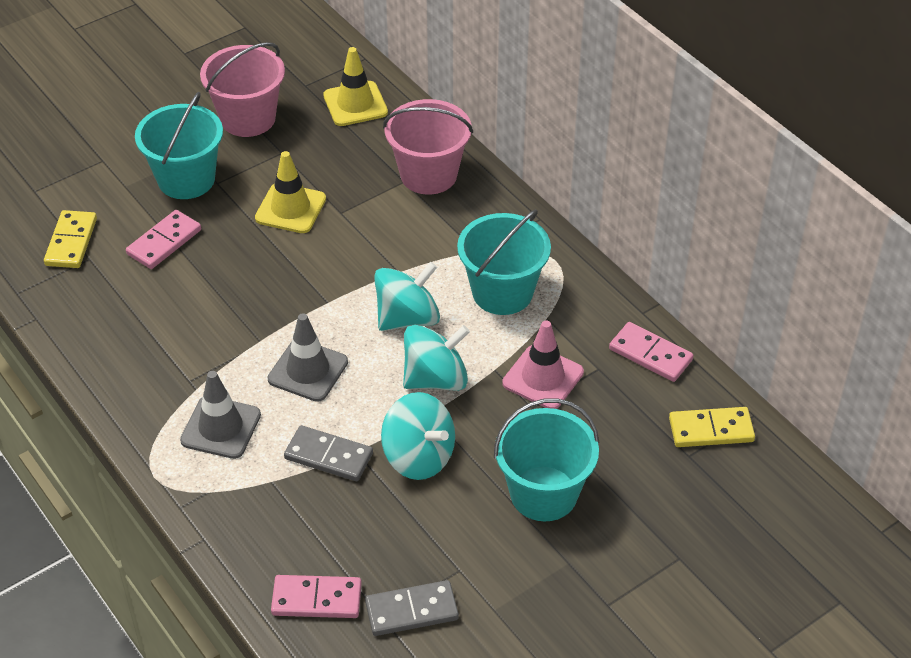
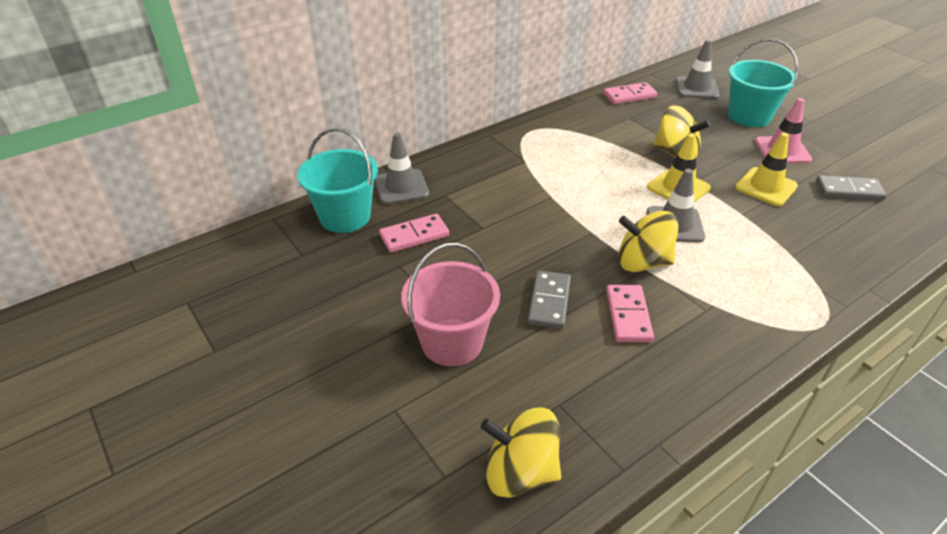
grey traffic cone: [180,371,261,459] [268,313,348,402] = 2 -> [375,133,429,204] [647,169,705,243] [675,40,720,99] = 3
pink bucket: [200,42,285,137] [383,99,473,195] = 2 -> [401,243,500,366] = 1
turquoise bucket: [135,92,223,199] [457,209,551,315] [494,398,599,521] = 3 -> [297,128,378,233] [728,38,799,127] = 2
turquoise spinning top: [374,262,440,331] [381,392,455,480] [403,325,470,391] = 3 -> none = 0
yellow domino: [44,210,97,268] [669,407,755,447] = 2 -> none = 0
yellow spinning top: none = 0 -> [481,408,561,498] [618,211,678,272] [654,105,711,158] = 3

